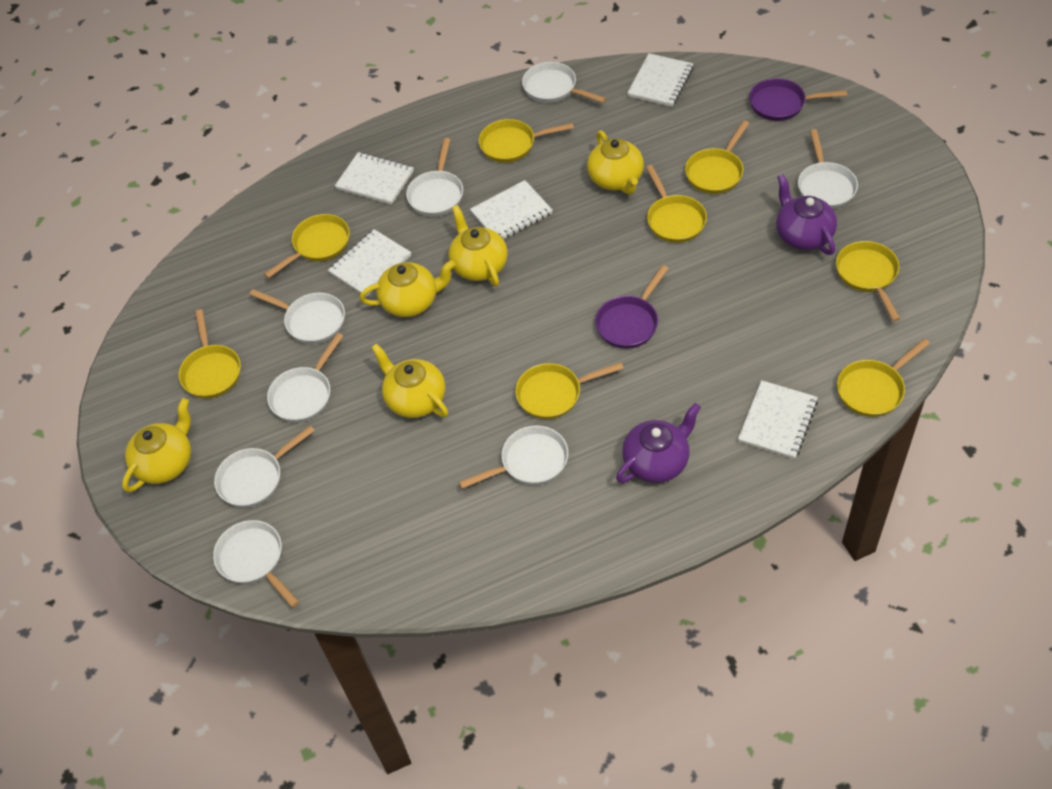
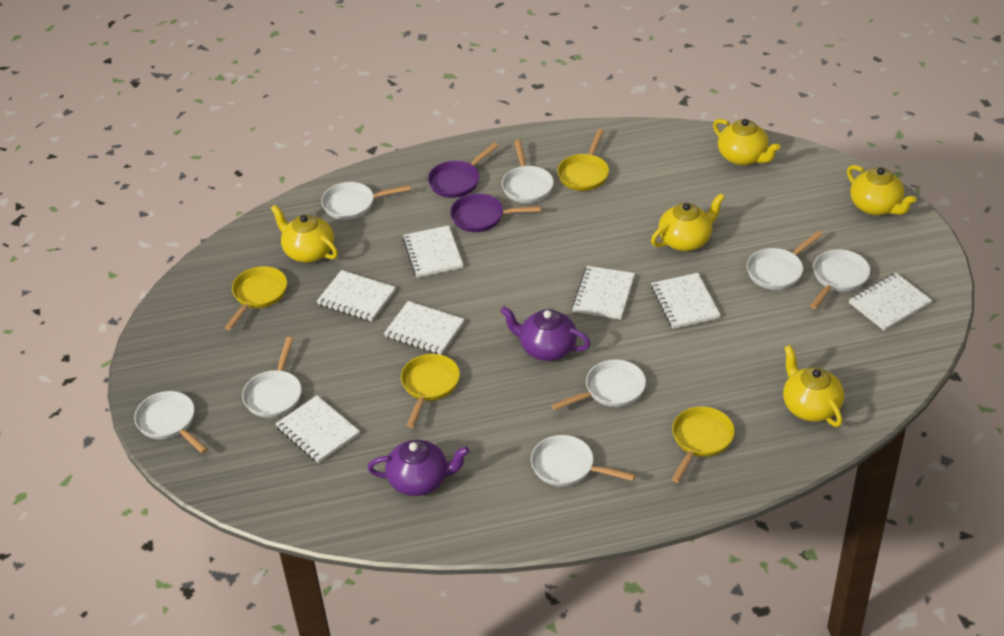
white notebook: [328,229,411,297] [335,152,414,205] [470,180,553,240] [627,53,694,107] [738,380,818,459] = 5 -> [275,395,360,463] [317,270,396,321] [384,301,465,355] [403,225,463,277] [572,266,635,319] [651,273,721,329] [849,273,932,331] = 7
yellow pan: [179,309,241,399] [264,214,350,279] [479,119,574,163] [515,362,624,419] [646,165,707,243] [685,120,749,194] [836,241,900,321] [837,338,930,417] = 8 -> [225,266,287,330] [401,354,460,428] [557,129,609,191] [671,407,735,483] = 4

